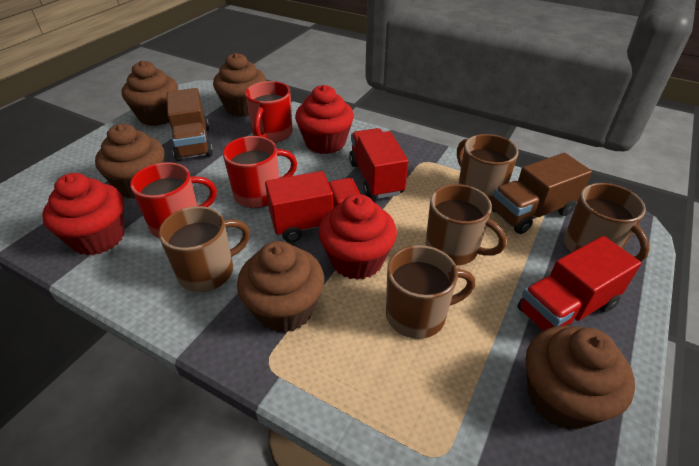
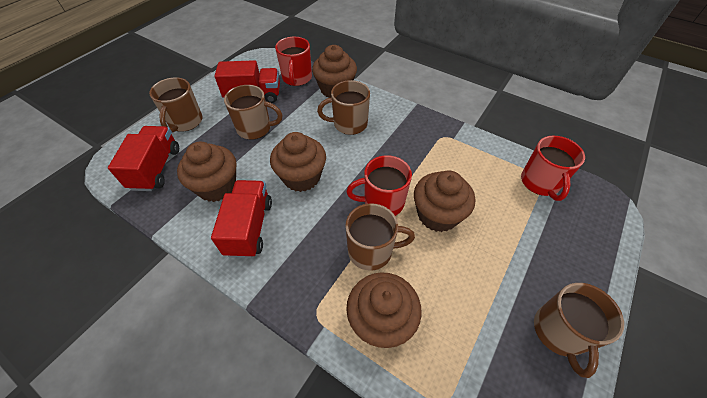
brown truck: [167,88,213,161] [492,153,592,234] = 2 -> none = 0
red cupcake: [42,173,125,255] [295,85,354,154] [318,194,397,280] = 3 -> none = 0

